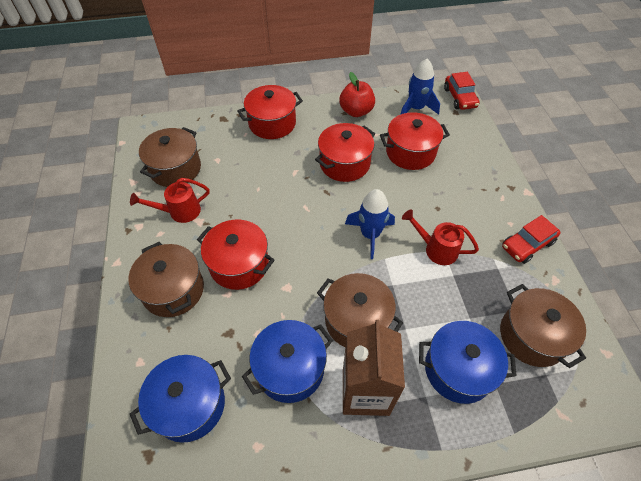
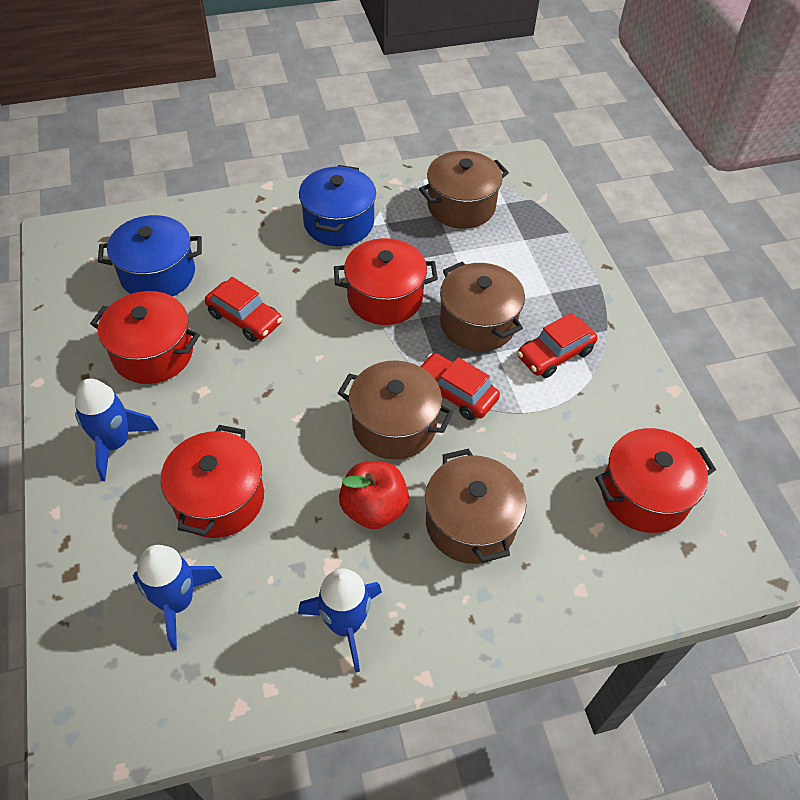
blue pot: [130,355,231,443] [242,320,333,403] [419,321,517,404] = 3 -> [98,215,202,297] [299,165,376,246] = 2
blue rocket: [345,189,395,259] [400,59,440,115] = 2 -> [75,379,159,481] [133,545,222,650] [298,568,382,672] = 3
brown carton: [343,320,405,416] = 1 -> none = 0
red car: [444,72,480,110] [502,215,561,264] = 2 -> [205,277,282,342] [420,353,500,420] [517,313,597,378] = 3
red watering can: [130,178,210,223] [402,209,479,265] = 2 -> none = 0

